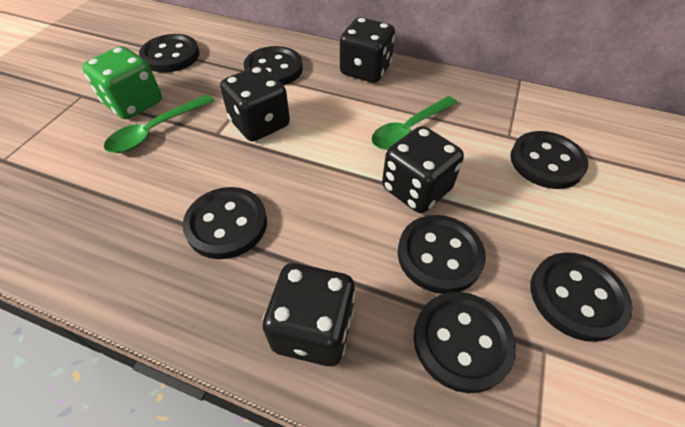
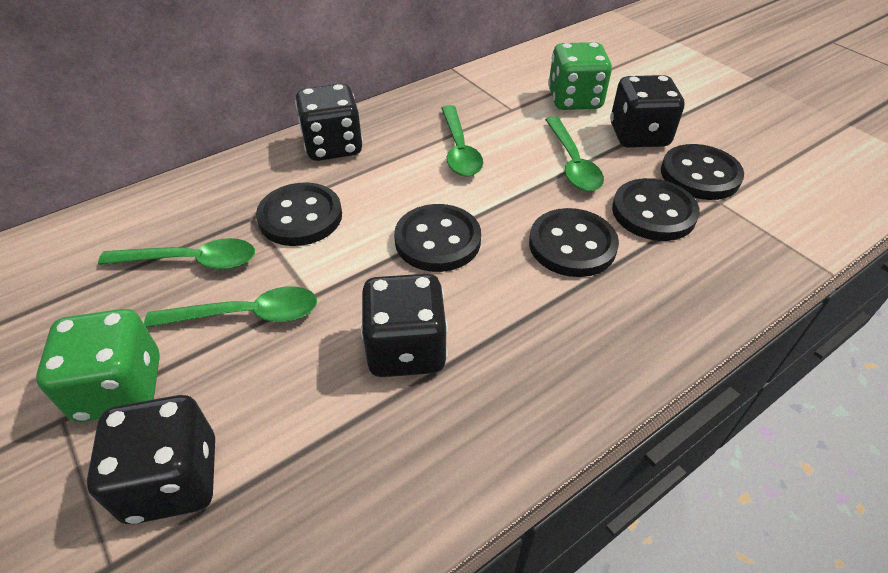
black button: [139,34,200,73] [183,187,267,259] [244,46,303,85] [398,215,486,294] [413,292,516,393] [510,131,588,189] [531,252,632,342] = 7 -> [256,182,342,246] [394,204,481,272] [529,208,619,277] [612,178,700,241] [661,144,744,200] = 5
green dice: [82,46,162,119] = 1 -> [36,309,160,422] [548,42,612,110] = 2
green spoon: [104,95,214,153] [371,96,457,150] = 2 -> [98,238,255,270] [144,286,317,328] [441,105,483,176] [545,117,604,191] = 4

